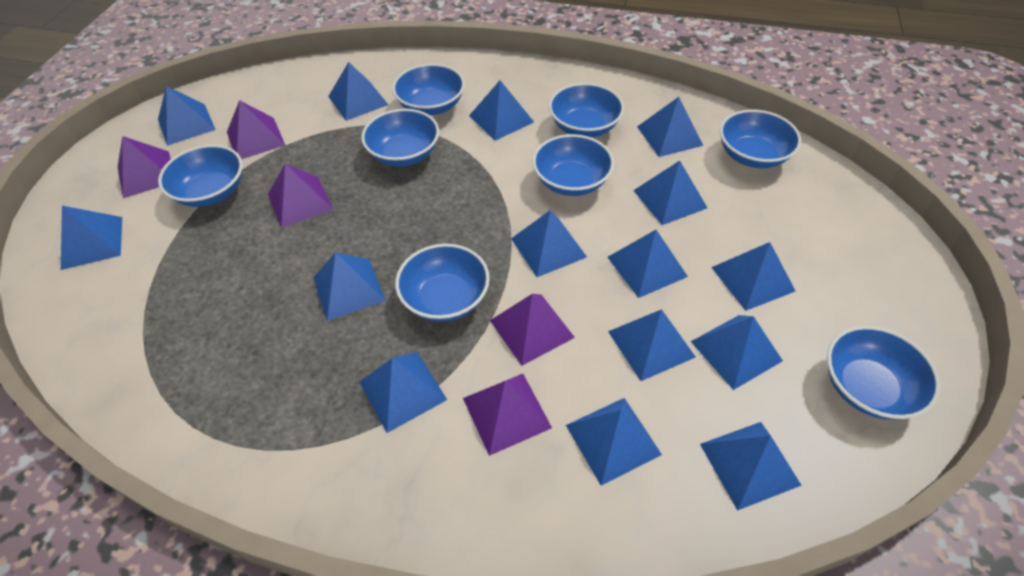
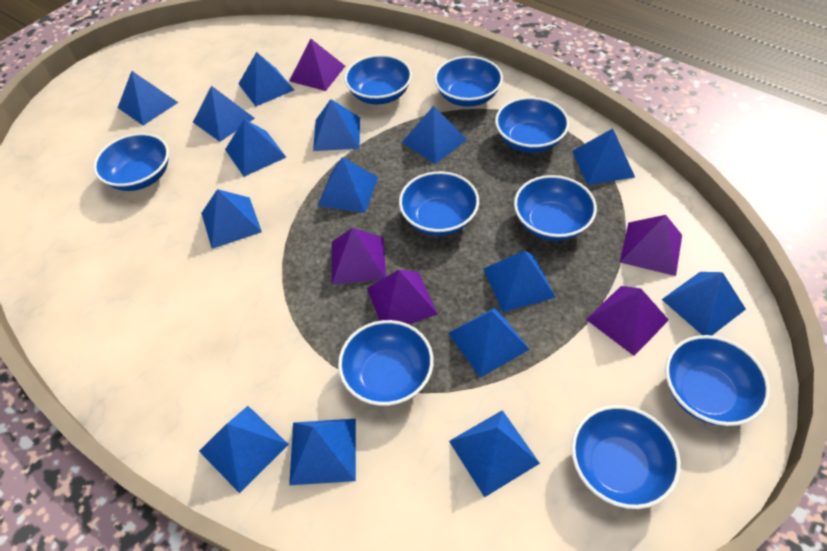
blue bowl: [158,145,243,207] [361,109,439,166] [392,64,465,115] [395,244,490,322] [533,134,614,196] [549,83,624,137] [720,109,801,168] [827,326,940,420] = 8 -> [93,133,169,191] [338,320,434,406] [344,54,412,104] [399,171,479,236] [434,56,503,107] [495,97,569,153] [514,175,597,241] [571,405,681,509] [665,335,770,426] = 9

